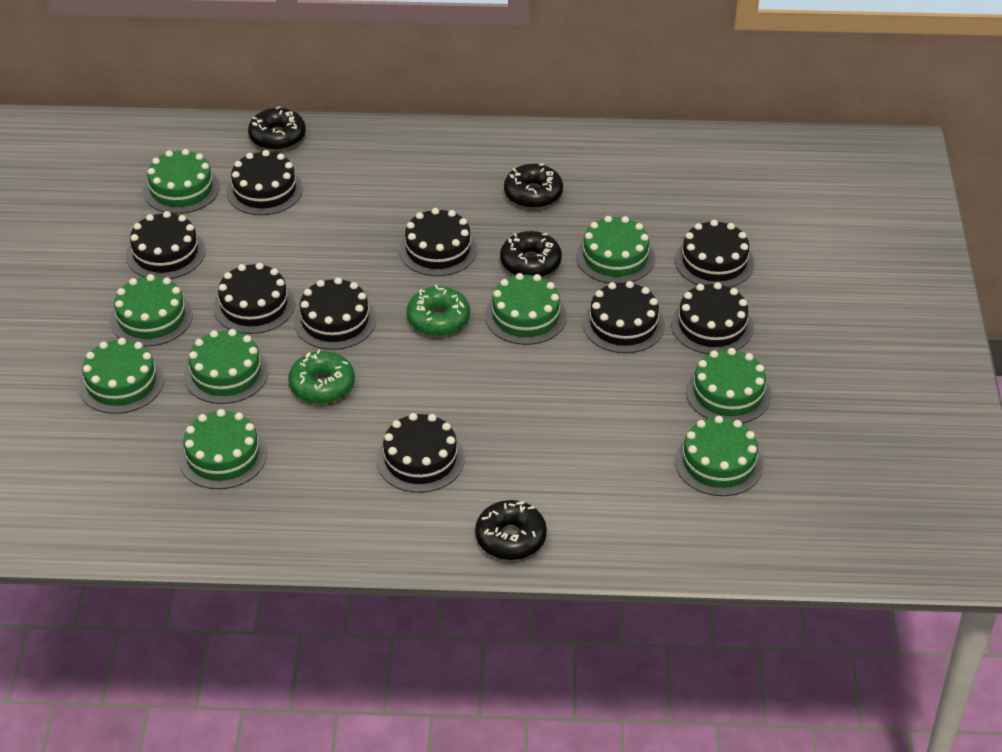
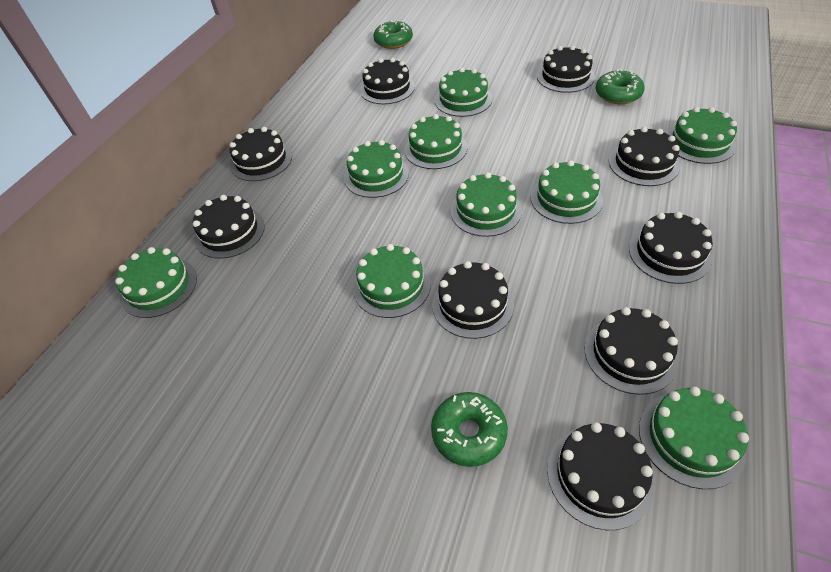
black donut: [248,106,306,151] [475,500,547,560] [500,231,562,277] [504,163,563,209] = 4 -> none = 0
green donut: [288,349,355,404] [406,285,470,336] = 2 -> [373,20,413,49] [431,392,508,467] [595,69,645,104] = 3

